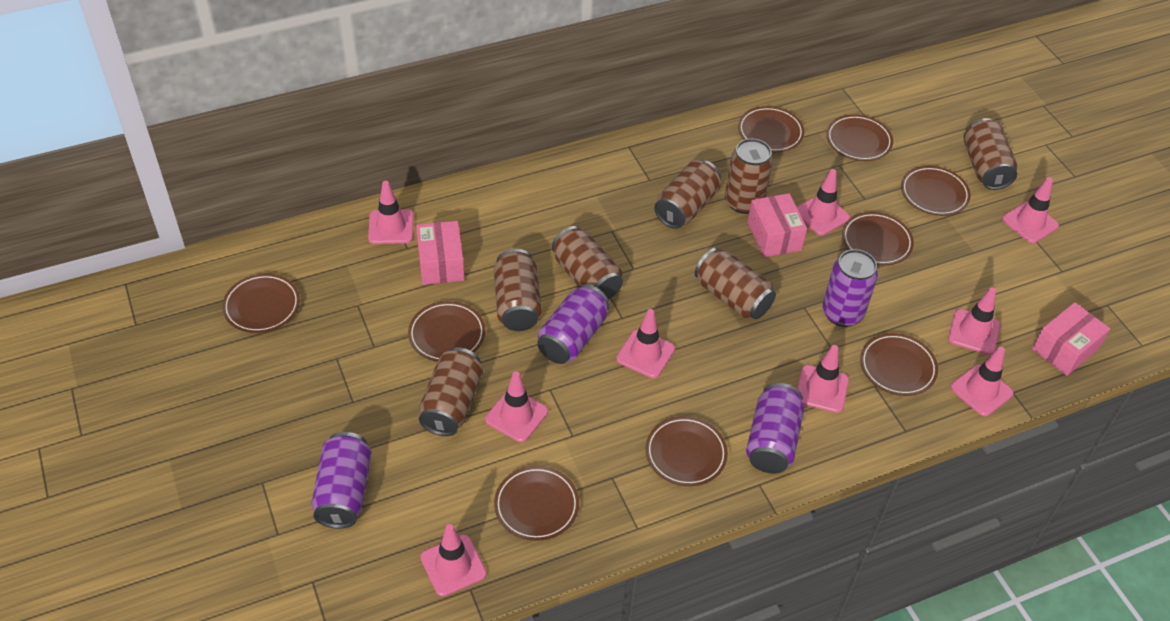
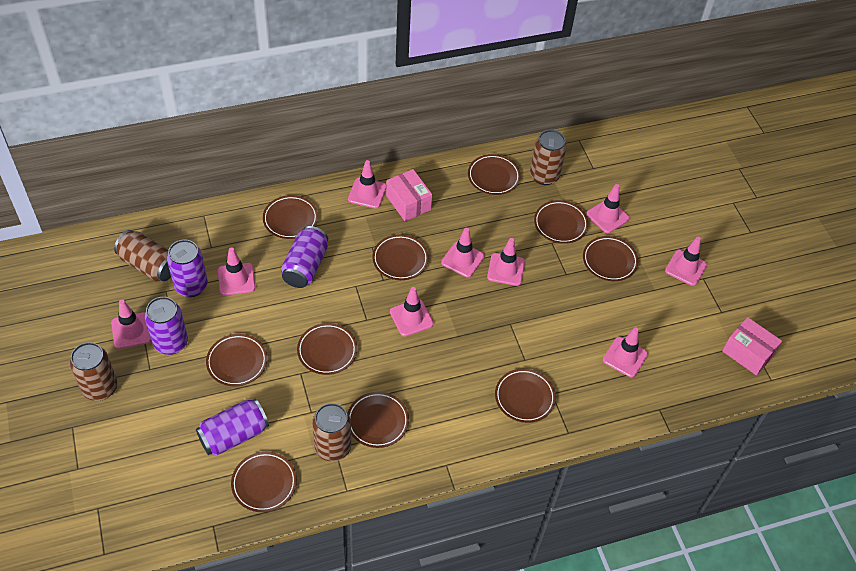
brown can: [419,347,483,436] [494,249,542,331] [552,226,623,299] [654,160,721,229] [695,247,776,319] [725,138,773,214] [963,118,1017,190] = 7 -> [70,342,118,401] [114,230,171,282] [312,403,351,462] [530,130,567,185] = 4
brown plate: [222,273,300,333] [408,301,485,362] [494,466,579,541] [646,416,728,486] [738,106,804,152] [826,114,893,161] [842,212,914,266] [860,333,938,396] [901,166,971,216] = 9 -> [206,334,267,386] [231,452,297,512] [263,195,318,239] [297,323,357,375] [348,392,409,448] [372,234,429,280] [468,154,521,195] [495,369,556,423] [534,200,589,244] [583,236,638,281] = 10
pink box: [416,221,465,285] [747,193,807,257] [1032,302,1110,376] = 3 -> [386,169,432,221] [722,317,782,375] = 2

